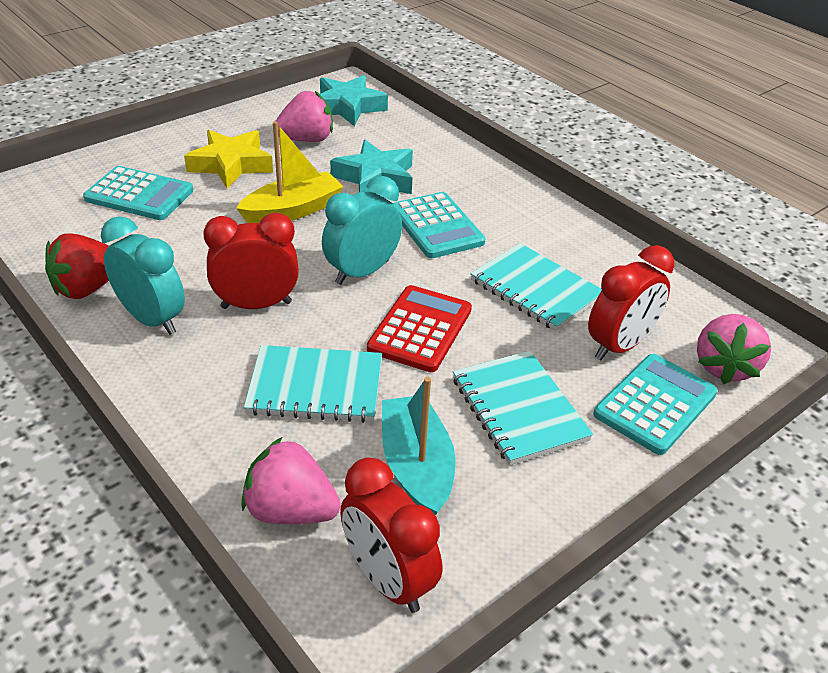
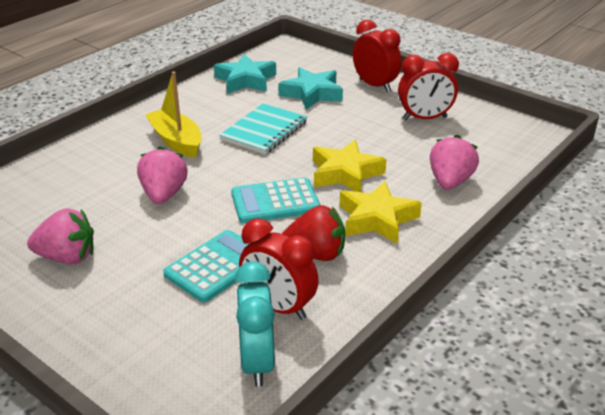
red calculator: [367,285,472,372] = 1 -> none = 0
turquoise boat: [382,377,456,516] = 1 -> none = 0
turquoise calculator: [83,166,193,220] [393,192,485,258] [593,354,718,455] = 3 -> [163,230,250,302] [231,177,320,223] = 2
turquoise clock: [101,216,185,335] [322,176,402,285] = 2 -> [235,261,275,387] = 1
turquoise notebook: [244,345,382,423] [453,351,593,465] [471,243,602,331] = 3 -> [219,103,307,155] = 1
yellow star: [184,130,273,189] = 1 -> [313,140,386,192] [340,181,422,244] = 2

